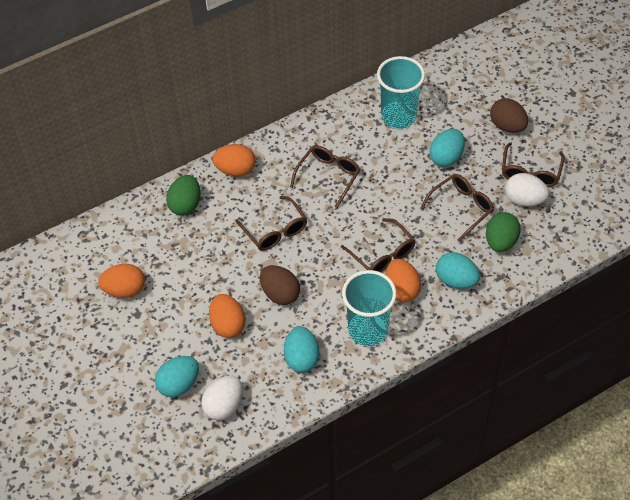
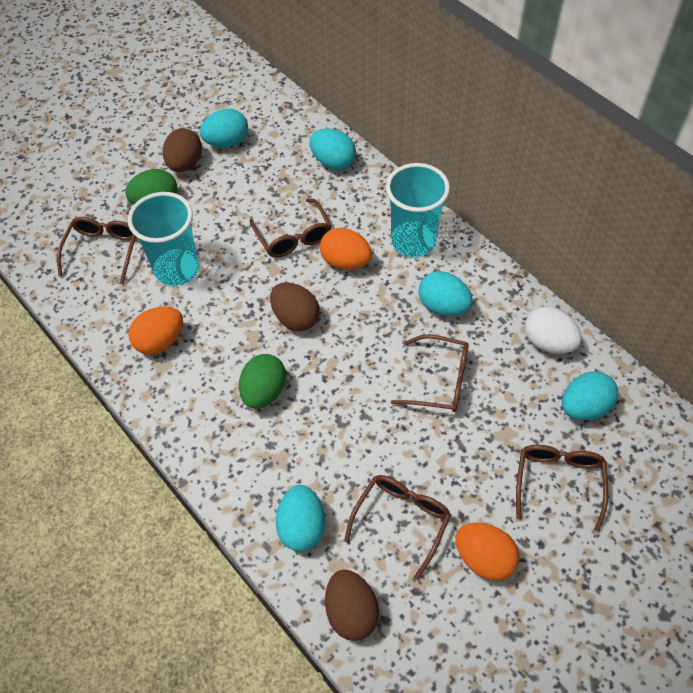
brown egg: [260,265,300,305] [490,98,528,133] = 2 -> [163,128,202,172] [270,282,320,331] [325,569,379,641] = 3
orange egg: [98,264,145,298] [209,294,245,338] [212,144,256,177] [385,259,421,302] = 4 -> [128,306,183,355] [320,228,372,270] [455,523,520,581] = 3
turquoise egg: [155,356,199,397] [284,326,320,373] [429,129,465,167] [436,252,480,289] = 4 -> [200,109,248,147] [276,485,325,552] [310,129,356,170] [418,271,473,316] [562,371,618,420] = 5
white egg: [201,375,243,420] [505,173,549,207] = 2 -> [525,307,582,354] = 1

